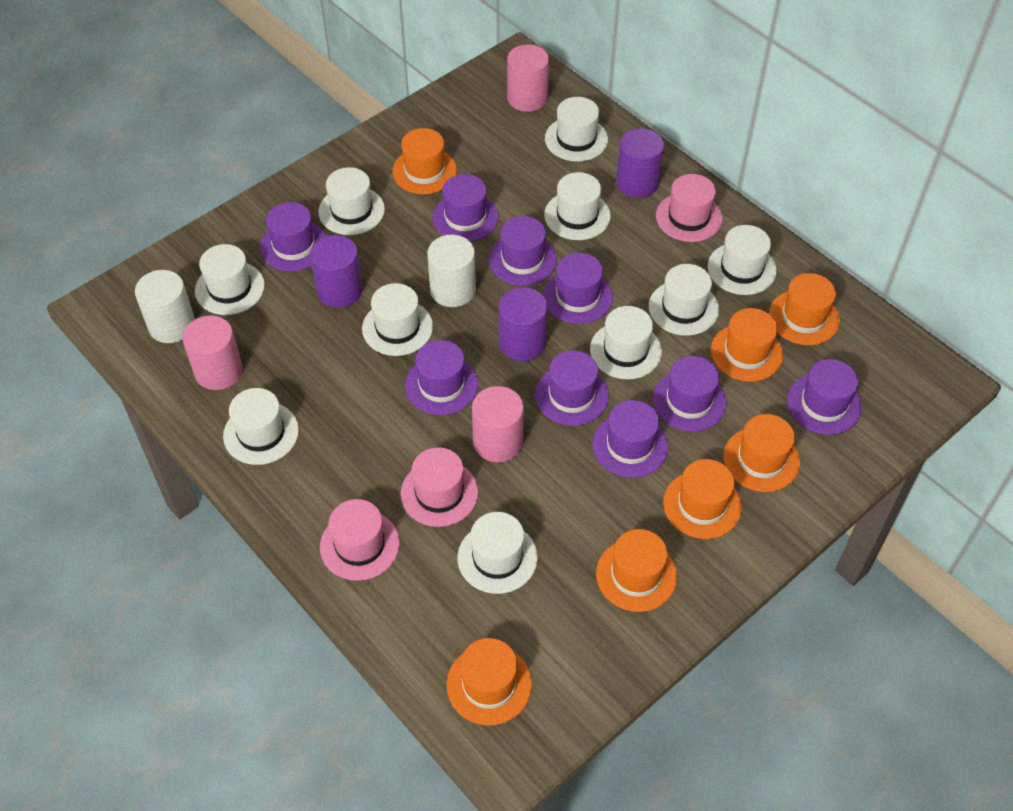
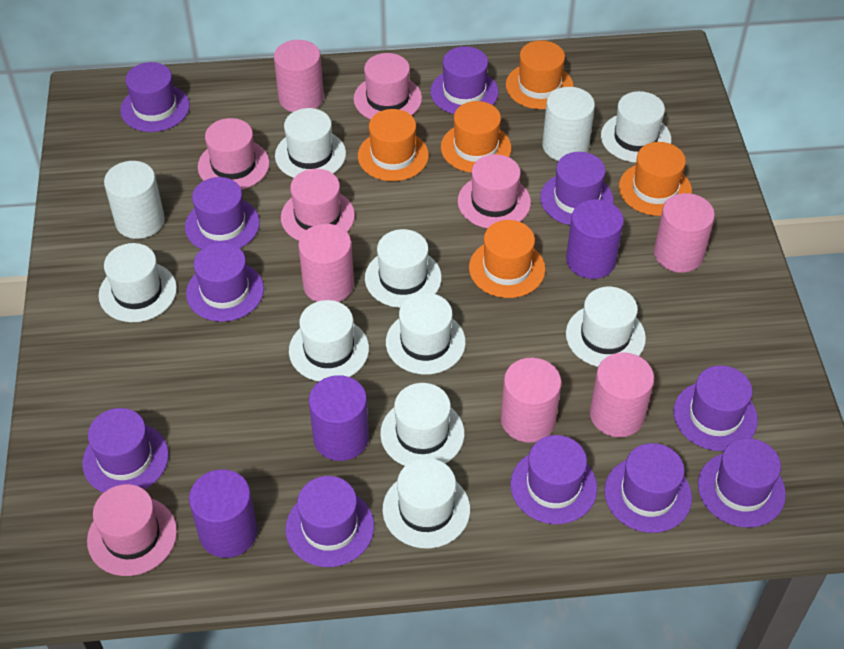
orange hat: [392,128,457,194] [446,638,532,726] [596,529,677,612] [663,459,742,539] [711,308,783,382] [723,414,800,492] [769,273,840,345] = 7 -> [358,109,429,181] [441,101,511,173] [469,220,545,298] [506,41,574,109] [619,142,692,216] = 5
pink cylinder: [182,316,243,390] [472,386,524,463] [507,45,549,112] = 3 -> [274,40,324,112] [298,224,354,302] [501,358,562,443] [590,352,654,437] [654,193,715,273] = 5
pink hat: [320,499,400,581] [401,447,478,527] [656,174,722,242] = 3 -> [87,484,177,576] [198,118,270,190] [281,169,355,241] [354,53,422,119] [458,154,531,228] = 5
purple hat: [260,202,326,271] [405,340,478,415] [432,174,499,242] [489,216,557,286] [535,350,609,426] [543,253,613,324] [593,400,668,478] [652,356,727,432] [787,359,862,435] = 9 -> [82,408,169,493] [120,62,190,132] [185,177,260,249] [186,242,264,322] [286,476,374,567] [430,46,499,114] [510,435,597,524] [540,152,614,225] [604,443,692,533] [674,365,758,451] [698,438,786,528] = 11
white hat: [195,244,265,315] [223,388,299,465] [318,167,385,235] [362,283,433,356] [457,512,538,594] [544,172,611,240] [545,97,608,162] [590,306,662,379] [649,264,719,336] [708,225,776,295] = 10 -> [98,243,177,322] [275,108,346,178] [289,300,369,381] [365,229,442,308] [380,383,464,466] [383,458,470,548] [386,293,466,375] [566,287,646,367] [601,91,671,163] = 9

